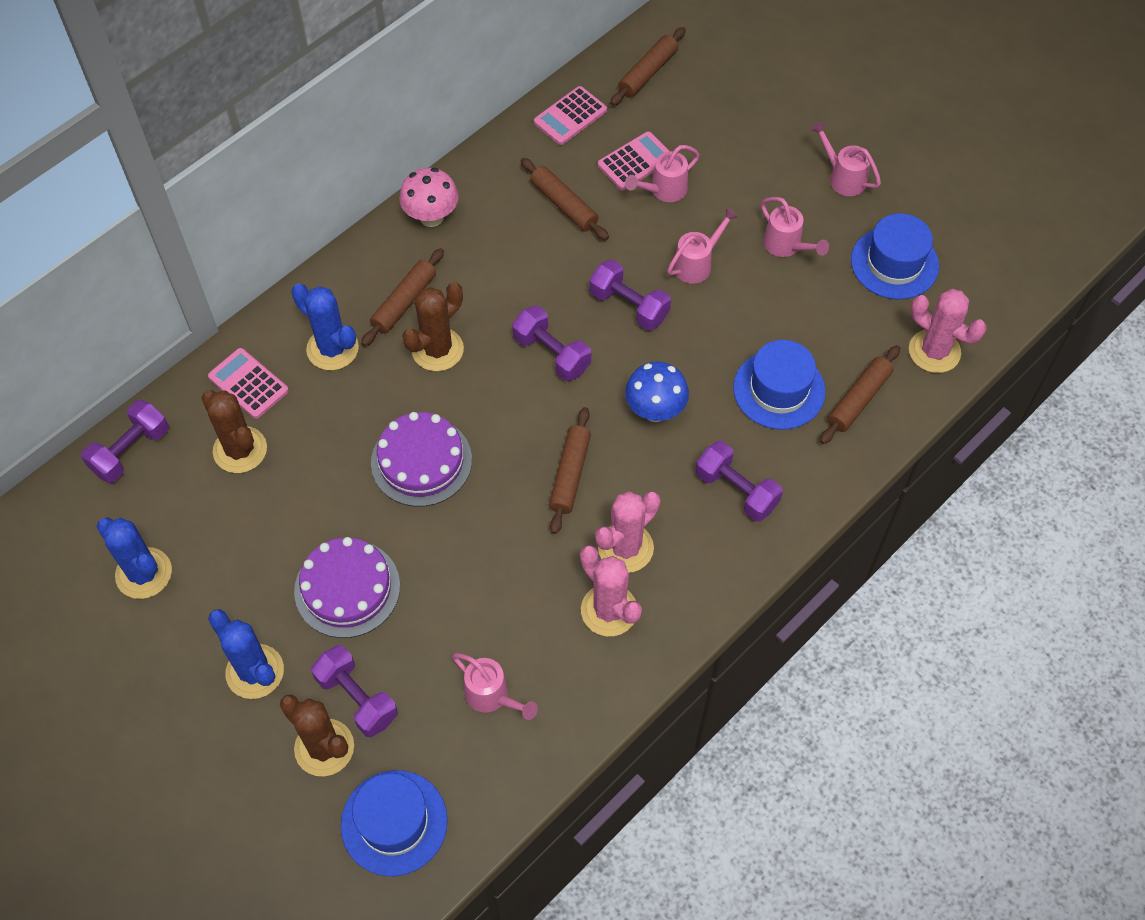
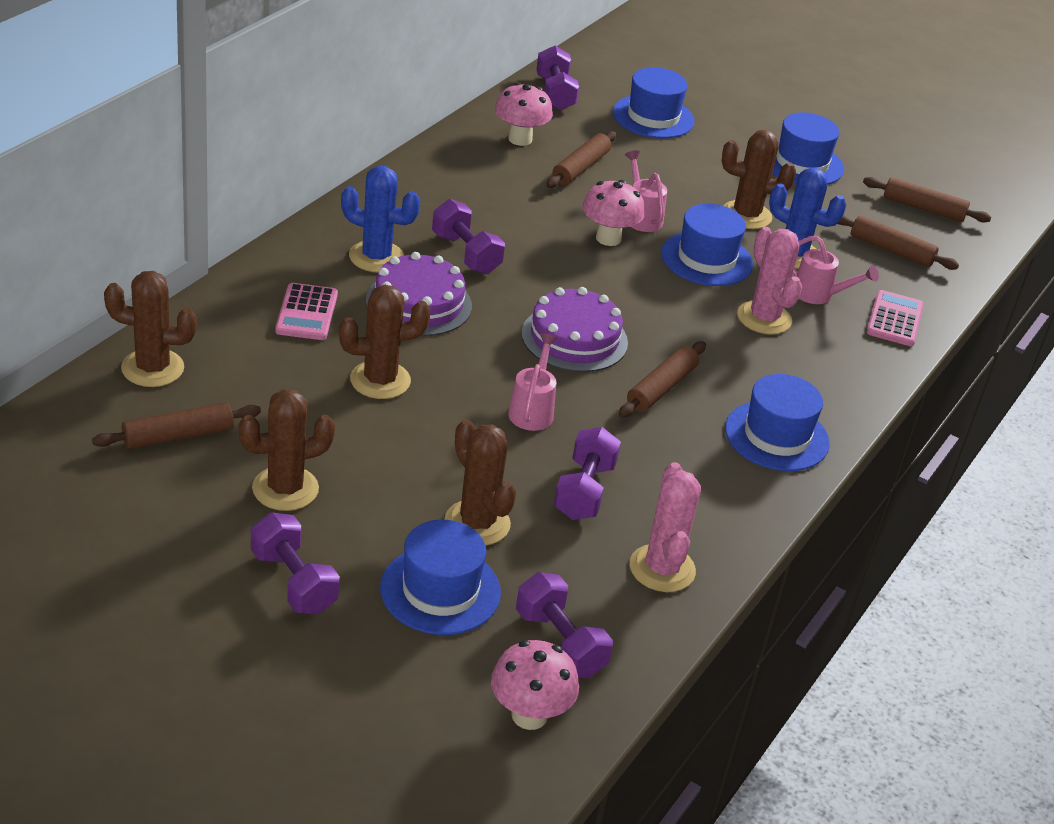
blue cactus: [97,518,172,599] [208,609,284,699] [291,283,359,370] = 3 -> [341,166,420,272] [769,167,846,269] = 2
blue hat: [341,770,448,876] [733,340,826,430] [851,213,939,299] = 3 -> [380,520,501,635] [613,67,694,139] [661,204,753,286] [725,374,830,471] [772,112,844,185] = 5
blue mushroom: [625,362,689,422] = 1 -> none = 0
brown cactus: [202,390,267,473] [280,694,354,776] [402,282,464,371] = 3 -> [104,271,197,387] [238,389,335,511] [339,285,431,399] [445,420,516,546] [722,130,796,229] = 5
pink cactus: [580,545,642,636] [595,491,660,573] [909,289,986,373] = 3 -> [630,462,701,592] [737,227,802,334] = 2
pink calculator: [208,348,289,419] [534,86,607,145] [598,132,669,190] = 3 -> [275,283,338,340] [866,290,924,346] = 2
pink mushroom: [399,168,459,227] = 1 -> [491,640,579,730] [495,83,553,146] [582,180,645,246] = 3
pink watering can: [452,653,538,720] [625,145,700,202] [667,208,739,284] [761,197,829,257] [810,121,881,196] = 5 -> [508,333,558,431] [625,150,667,232] [793,236,879,304] = 3

